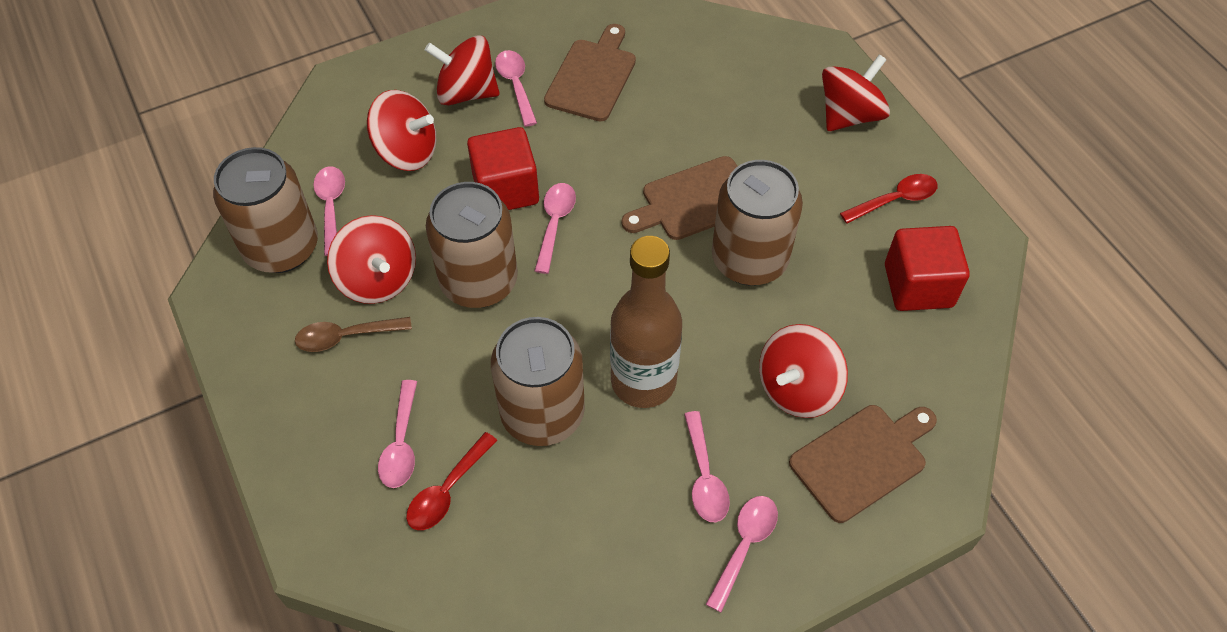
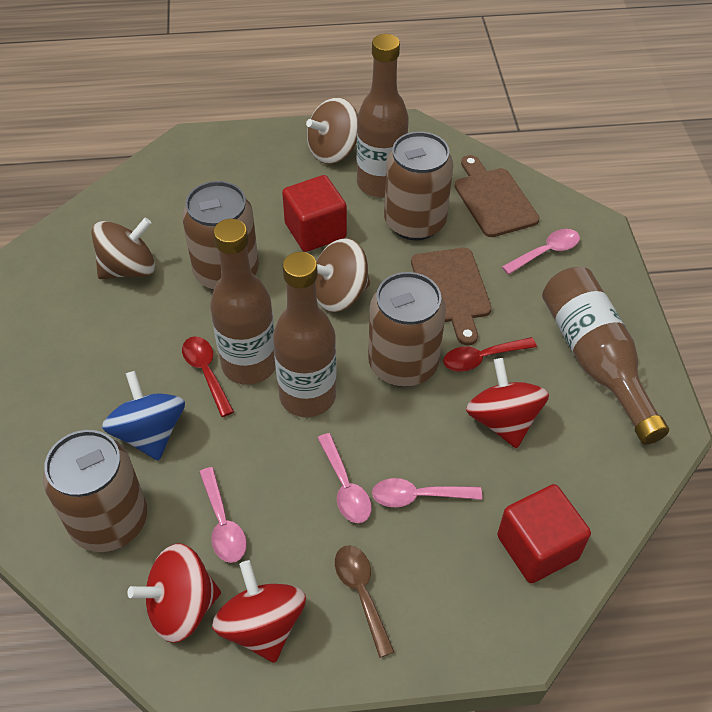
blue spinning top: none = 0 -> [102,371,185,461] = 1
brown bottle: [610,236,682,408] = 1 -> [210,219,276,385] [273,252,337,417] [357,34,409,197] [542,267,669,445] = 4
brown cutting board: [544,24,636,121] [622,156,738,240] [789,405,937,523] = 3 -> [411,248,492,345] [454,155,540,237] = 2
brown spinning top: none = 0 -> [91,218,155,279] [306,97,358,164] [316,238,370,312] = 3
pink spoon: [313,166,345,256] [378,380,417,488] [495,50,537,127] [534,183,576,274] [684,411,730,522] [706,496,778,612] = 6 -> [199,467,247,563] [318,433,372,523] [372,478,482,507] [502,229,580,275] = 4
red spinning top: [327,215,416,304] [367,90,436,171] [425,35,499,105] [759,324,848,418] [822,54,890,131] = 5 -> [128,543,221,643] [212,560,306,663] [466,358,549,448] = 3

